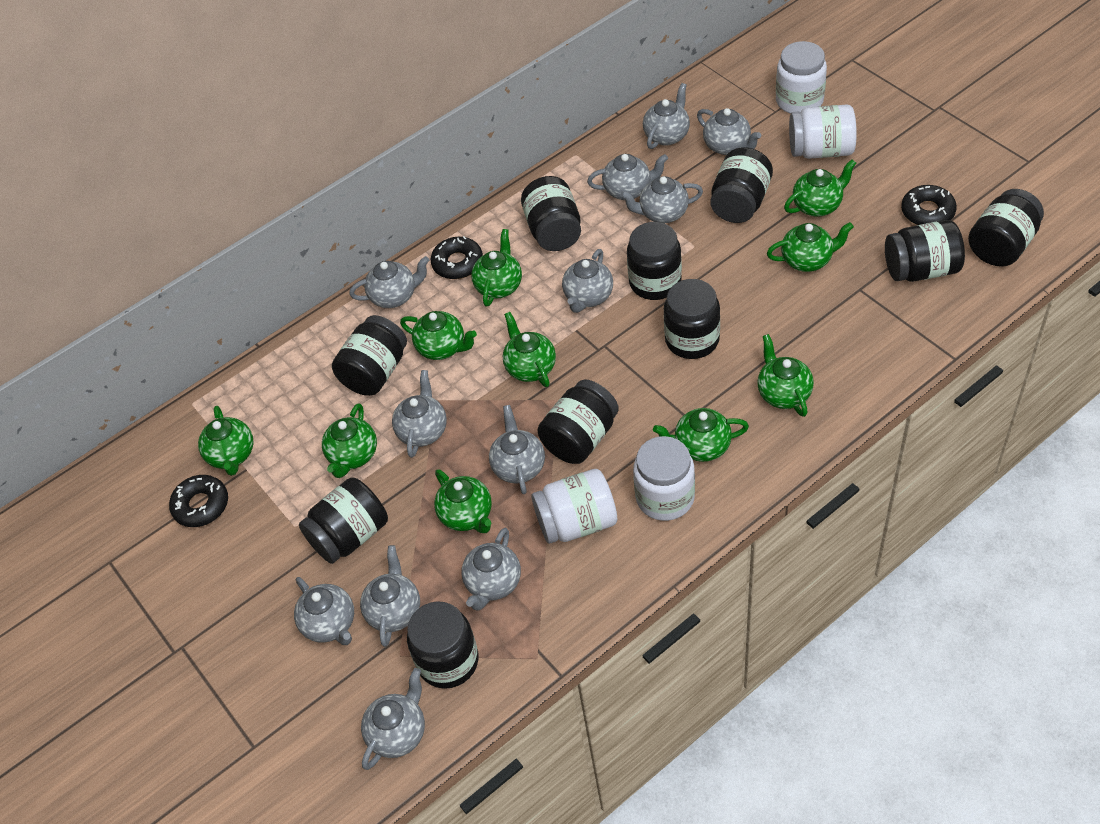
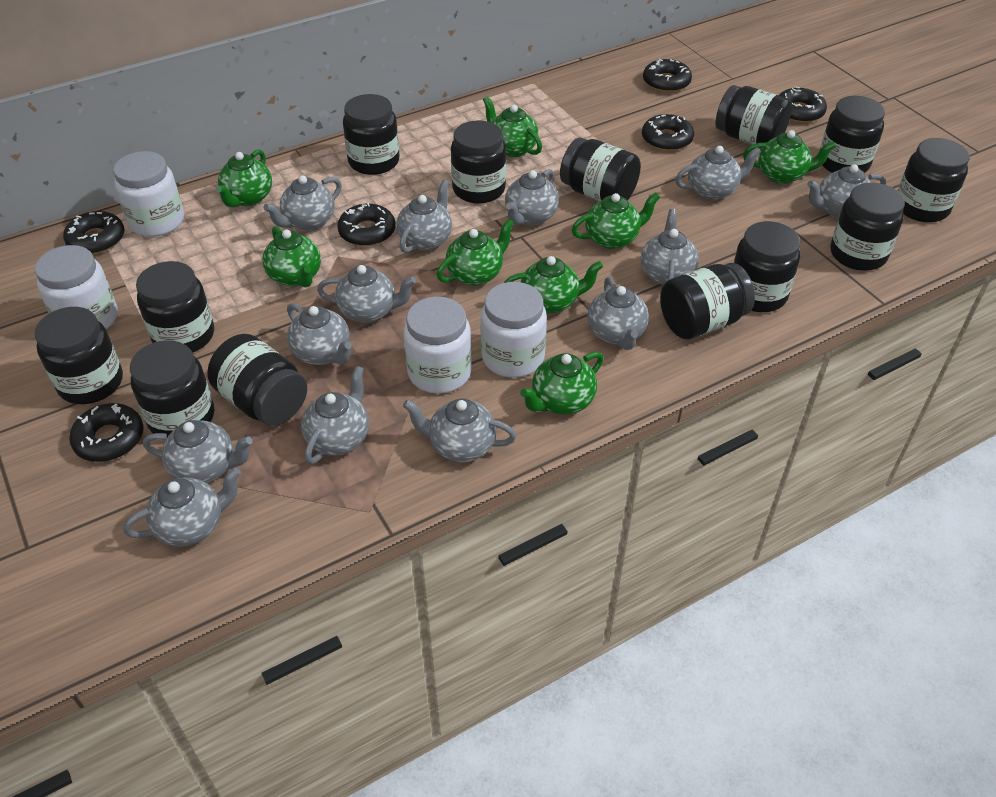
black donut: [169,475,228,527] [431,236,483,279] [901,185,957,225] = 3 -> [63,211,125,254] [69,403,144,462] [337,203,396,246] [642,114,694,151] [643,59,692,92] [779,86,827,123] = 6
black jar: [299,477,388,564] [332,315,407,396] [407,601,479,689] [521,176,581,251] [537,379,619,464] [627,222,682,300] [664,279,720,359] [710,147,773,223] [885,220,965,282] [968,189,1044,267] = 10 -> [35,307,123,404] [130,340,214,439] [136,261,214,353] [207,334,307,426] [343,94,400,175] [451,120,506,204] [560,138,641,201] [660,263,755,339] [715,85,792,145] [733,221,800,312] [820,96,885,173] [830,183,905,271] [898,138,970,222] = 13
green teapot: [198,406,253,476] [322,403,377,478] [400,311,477,360] [434,469,492,533] [471,229,522,307] [503,312,556,387] [653,408,749,462] [757,334,814,417] [767,222,854,272] [784,159,856,217] = 10 -> [216,149,272,207] [262,226,321,287] [437,219,514,286] [483,96,542,157] [504,256,603,314] [520,352,604,415] [572,193,660,249] [743,130,836,184] = 8
grey teapot: [294,577,354,645] [349,256,429,308] [360,545,420,647] [361,668,425,770] [392,370,447,458] [461,528,521,611] [489,405,545,494] [562,249,613,313] [587,154,668,200] [620,176,703,223] [643,83,690,149] [697,108,761,155] = 12 -> [124,467,241,547] [143,420,253,483] [263,175,342,231] [287,303,352,365] [301,366,369,464] [317,265,416,323] [397,179,452,253] [403,399,516,462] [505,169,559,225] [588,277,649,350] [641,209,699,285] [675,146,761,200] [807,164,886,218] = 13

